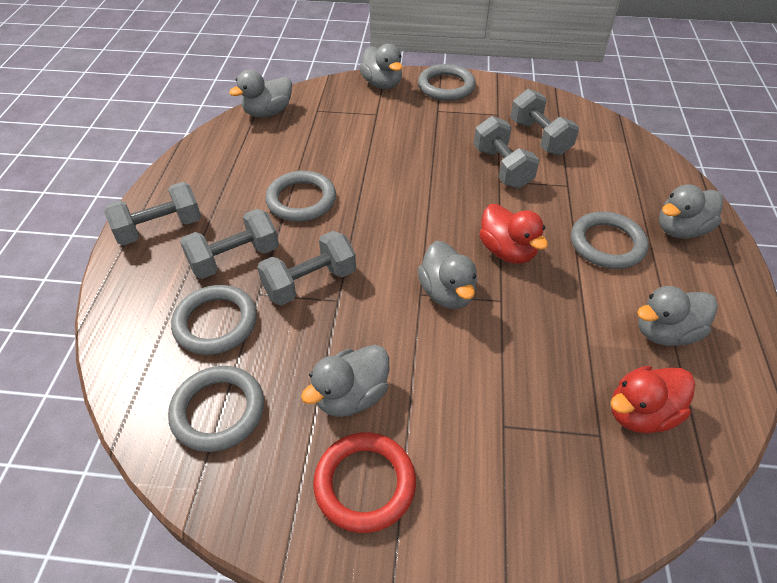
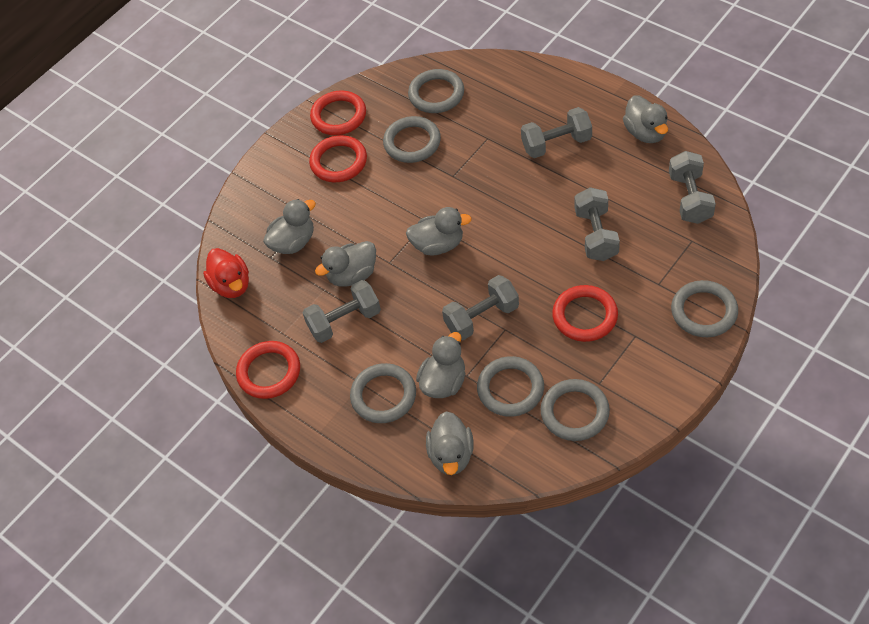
grey ring: [168,366,264,452] [171,285,257,355] [265,171,336,222] [418,64,476,101] [571,212,649,269] = 5 -> [350,363,416,423] [383,116,441,163] [408,69,464,113] [477,356,544,417] [541,379,610,441] [671,280,738,337] = 6
red duck: [479,204,548,264] [611,366,695,433] = 2 -> [203,248,249,298] = 1
red ring: [313,432,416,533] = 1 -> [236,341,300,399] [309,135,367,182] [310,91,366,135] [552,285,618,342] = 4

